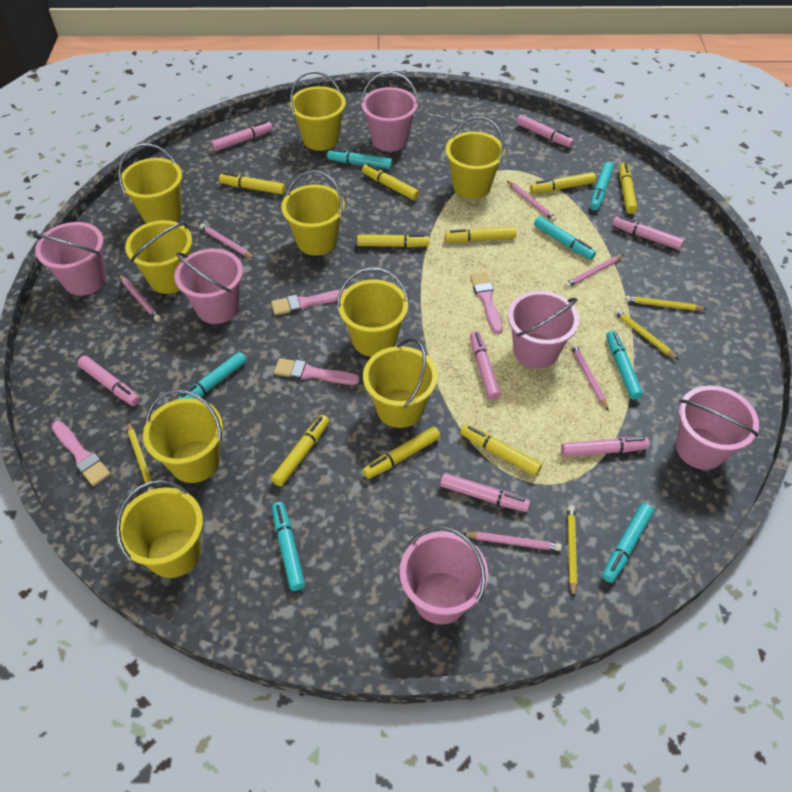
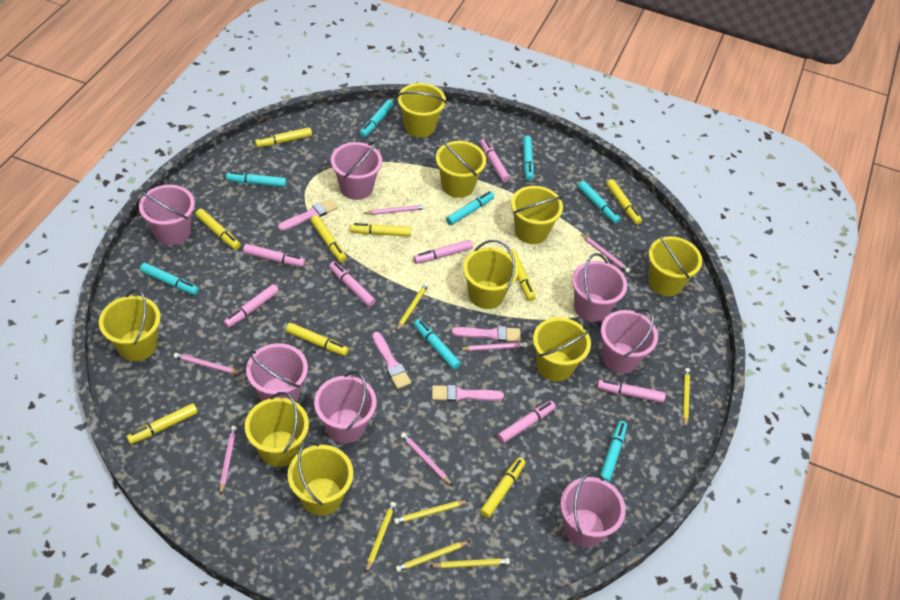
pink bucket: [33,222,107,296] [174,248,243,324] [361,71,419,152] [400,526,488,624] [508,291,579,369] [676,385,759,470] = 6 -> [139,185,195,245] [246,343,308,402] [314,371,377,444] [331,141,382,200] [560,472,626,548] [572,253,627,322] [601,309,658,373] = 7
turquoise marker: [176,352,247,400] [272,502,305,591] [327,149,392,169] [534,216,596,260] [590,162,614,211] [602,503,654,583] [606,331,643,400] = 7 -> [140,263,199,295] [226,172,287,187] [360,100,394,137] [414,319,461,370] [446,191,494,225] [523,136,534,181] [578,181,620,224] [600,421,627,482] = 8
yellow pencil: [127,422,155,491] [568,505,577,598] [613,309,679,360] [625,296,707,310] = 4 -> [366,502,396,573] [394,500,468,524] [395,541,470,572] [396,283,429,331] [430,558,510,568] [683,368,690,428] = 6

